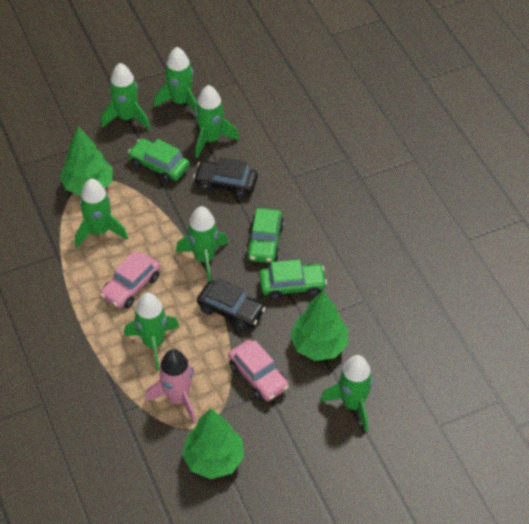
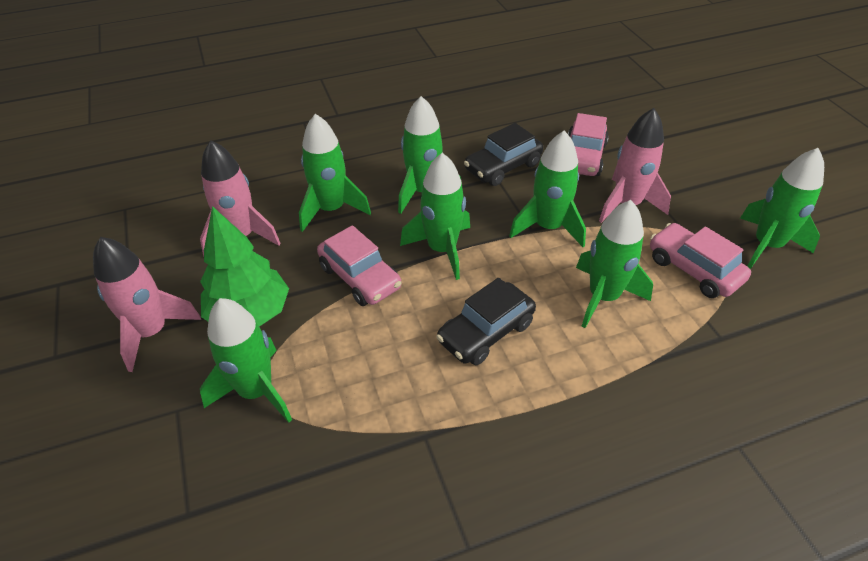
green car: [128,138,190,183] [246,208,284,263] [259,259,327,300] = 3 -> none = 0
green tree: [60,126,113,196] [182,408,244,479] [290,290,348,361] = 3 -> [200,206,289,326] = 1
pink car: [100,252,160,308] [228,340,289,401] = 2 -> [317,225,402,306] [568,113,609,176] [650,223,751,298] = 3
pink rocket: [145,349,196,423] = 1 -> [93,237,201,372] [200,140,281,257] [599,108,671,223] = 3

